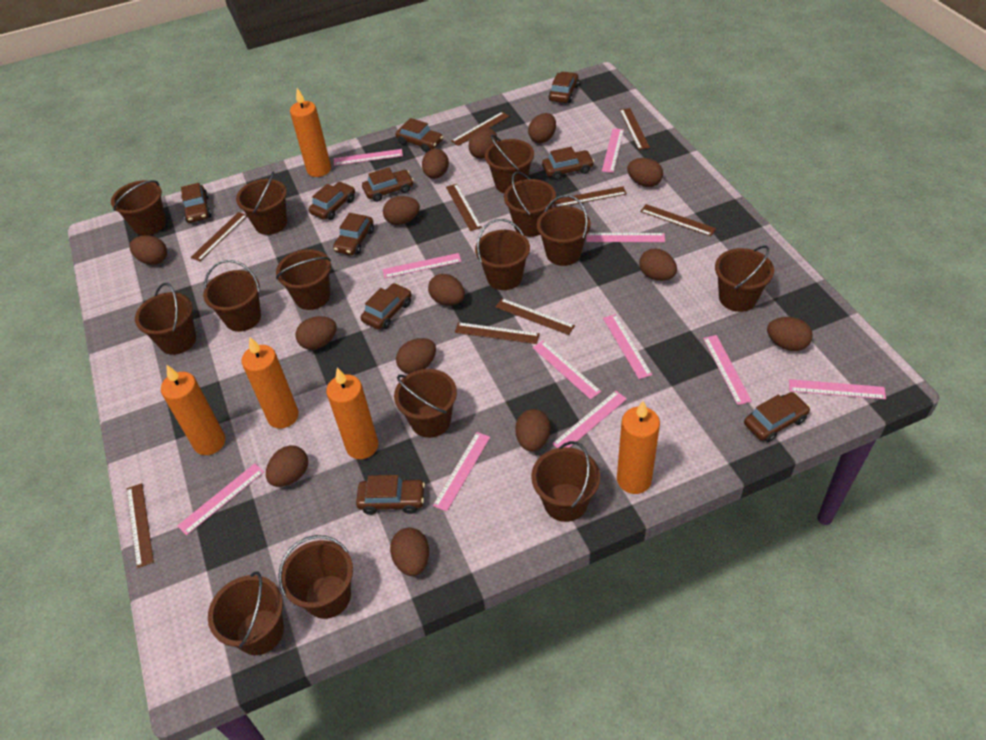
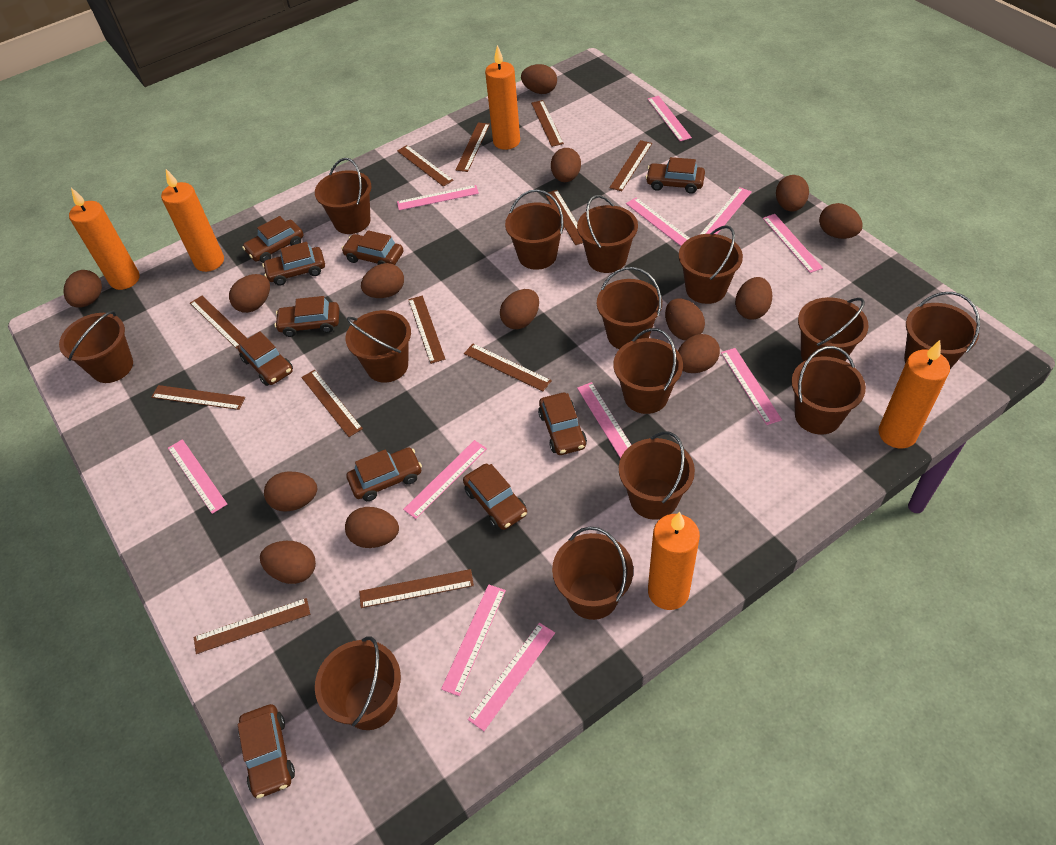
brown ruler: [127,483,154,568] [190,212,247,261] [446,184,482,231] [451,112,509,146] [455,322,540,344] [495,298,575,335] [553,186,627,207] [620,108,650,150] [640,204,716,236] = 9 -> [151,385,245,410] [190,296,247,349] [194,598,310,654] [301,370,363,437] [359,569,474,608] [397,145,454,187] [408,296,445,364] [456,123,490,172] [464,344,552,391] [531,100,564,147] [545,190,583,245] [609,140,652,191] = 12

